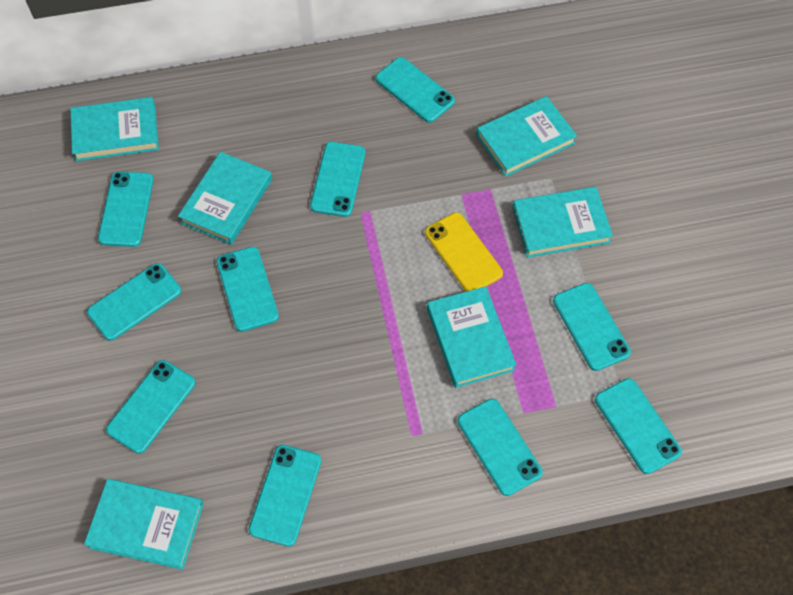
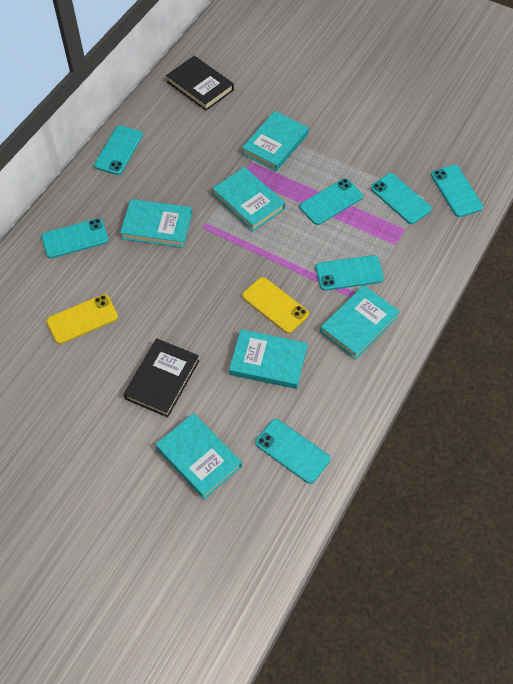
black book: none = 0 -> [124,339,199,417] [166,56,234,111] = 2
turquoise phone: [87,263,181,340] [98,171,154,247] [106,360,195,453] [216,247,279,332] [249,445,321,546] [310,142,365,217] [376,57,455,123] [458,399,543,496] [553,283,631,371] [595,378,682,474] = 10 -> [41,218,109,258] [94,126,143,175] [255,419,330,484] [300,178,363,225] [316,255,384,291] [371,173,432,224] [431,165,483,217] = 7
yellow phone: [425,213,503,292] = 1 -> [46,294,118,344] [242,277,309,333] = 2

